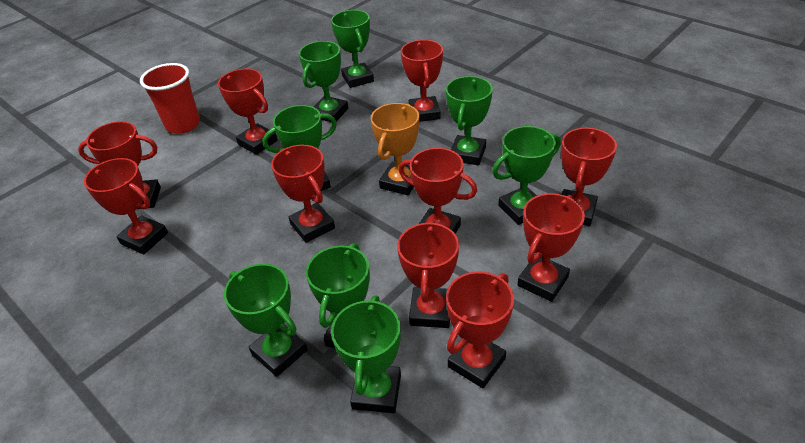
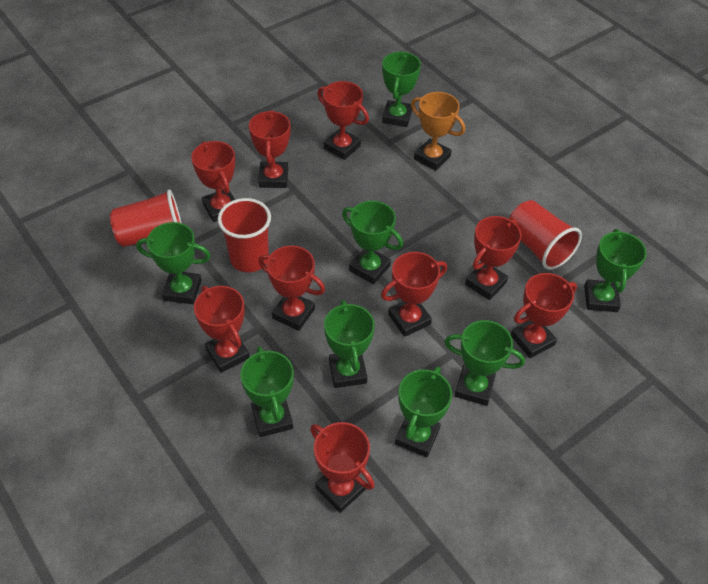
red cup: [140,63,200,134] = 1 -> [110,189,182,247] [218,198,271,272] [509,200,582,270] = 3
red trophy: [78,121,161,209] [84,158,168,255] [218,69,278,155] [271,145,335,243] [397,220,459,328] [398,148,477,234] [401,40,443,122] [446,271,514,388] [517,193,585,302] [561,128,617,226] = 10 -> [191,141,235,222] [194,286,250,373] [249,110,291,188] [258,246,325,331] [310,422,375,513] [317,81,369,160] [381,252,447,337] [465,216,522,300] [511,273,577,358] = 9

